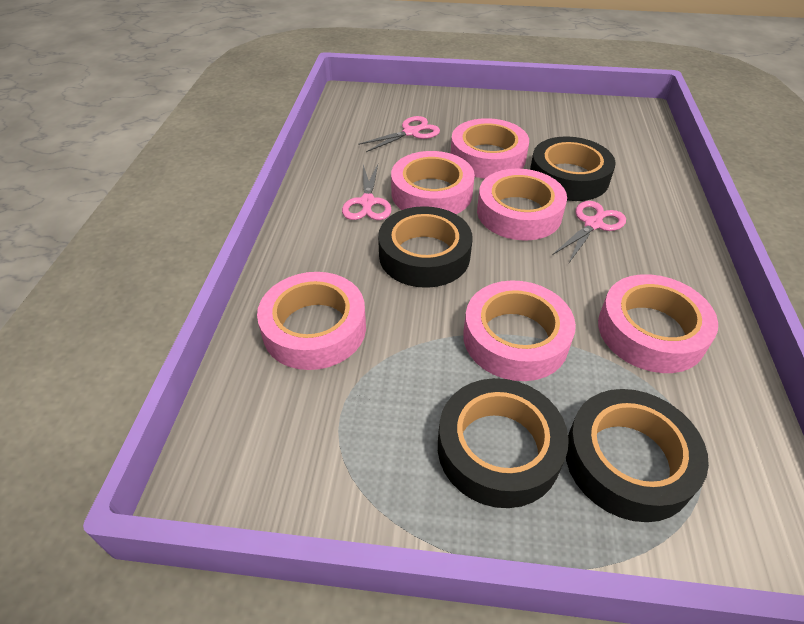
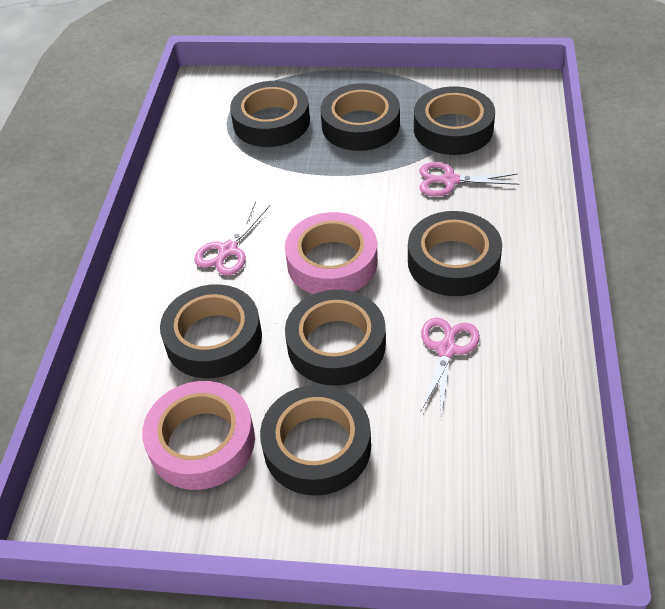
black tape: [378,206,472,288] [438,378,569,508] [530,136,616,201] [566,389,709,522] = 4 -> [160,284,262,378] [230,81,310,147] [260,385,371,496] [285,290,386,386] [321,83,400,151] [408,211,502,296] [414,86,495,155] = 7
pink tape: [257,272,366,370] [391,151,475,214] [451,118,529,179] [463,280,576,381] [477,168,567,241] [598,274,718,373] = 6 -> [142,381,255,490] [285,212,378,294] = 2

